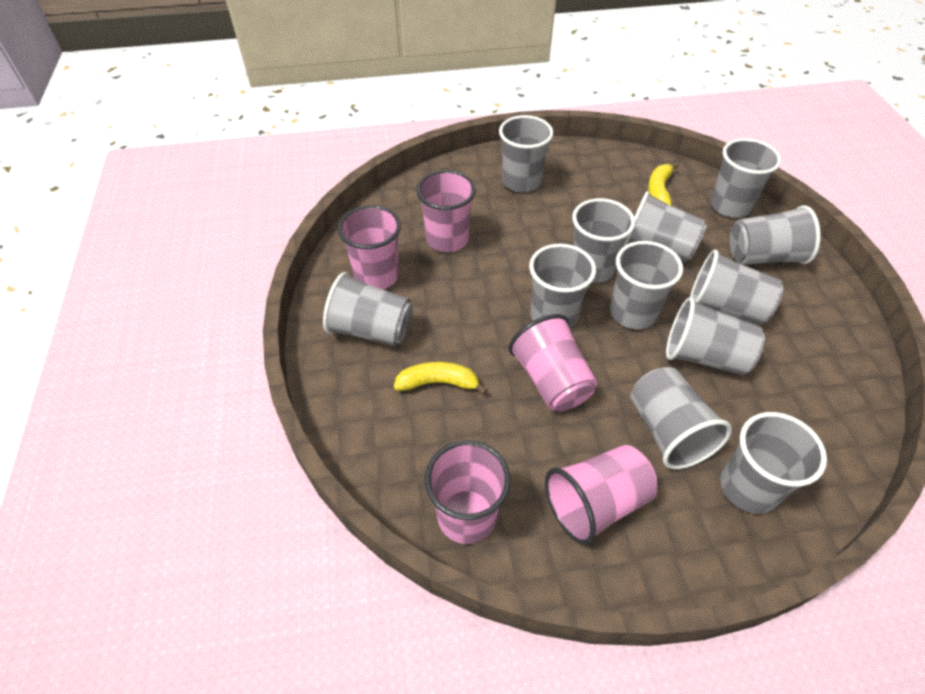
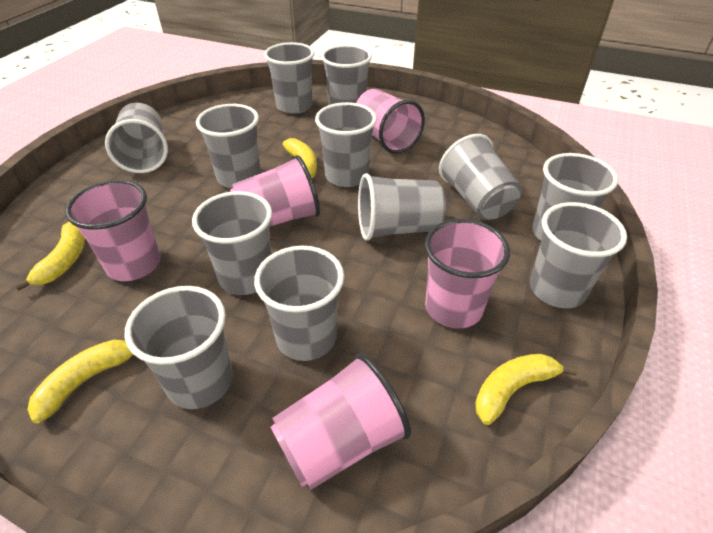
yellow banana: [394,362,487,394] [648,163,679,206] = 2 -> [14,222,85,291] [27,340,134,423] [283,138,317,178] [475,354,577,425] = 4

